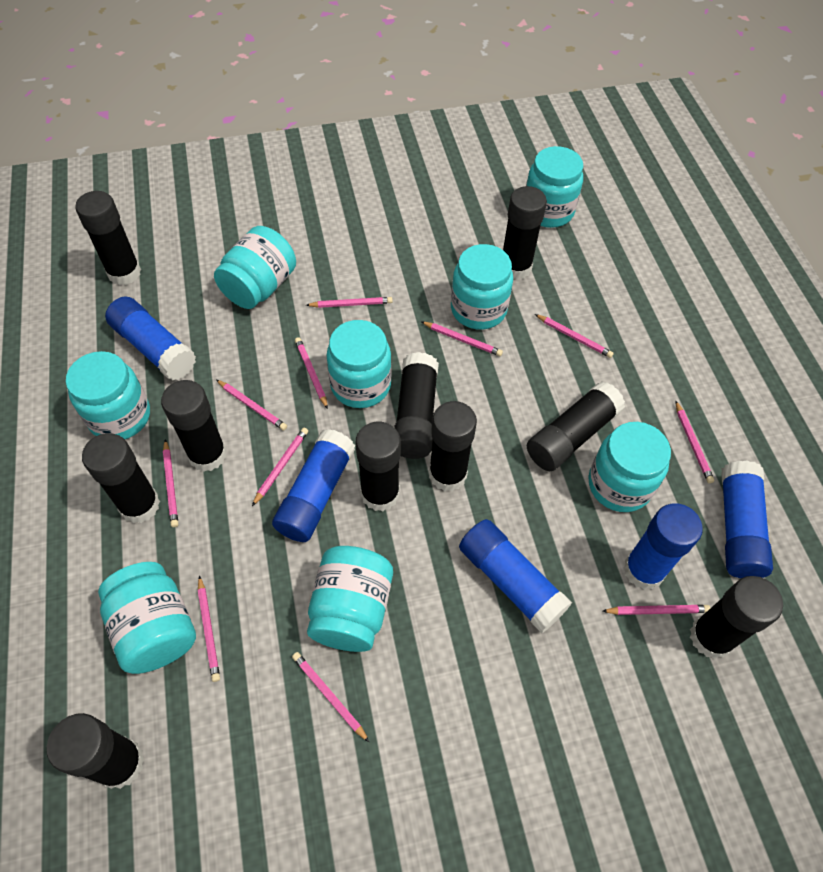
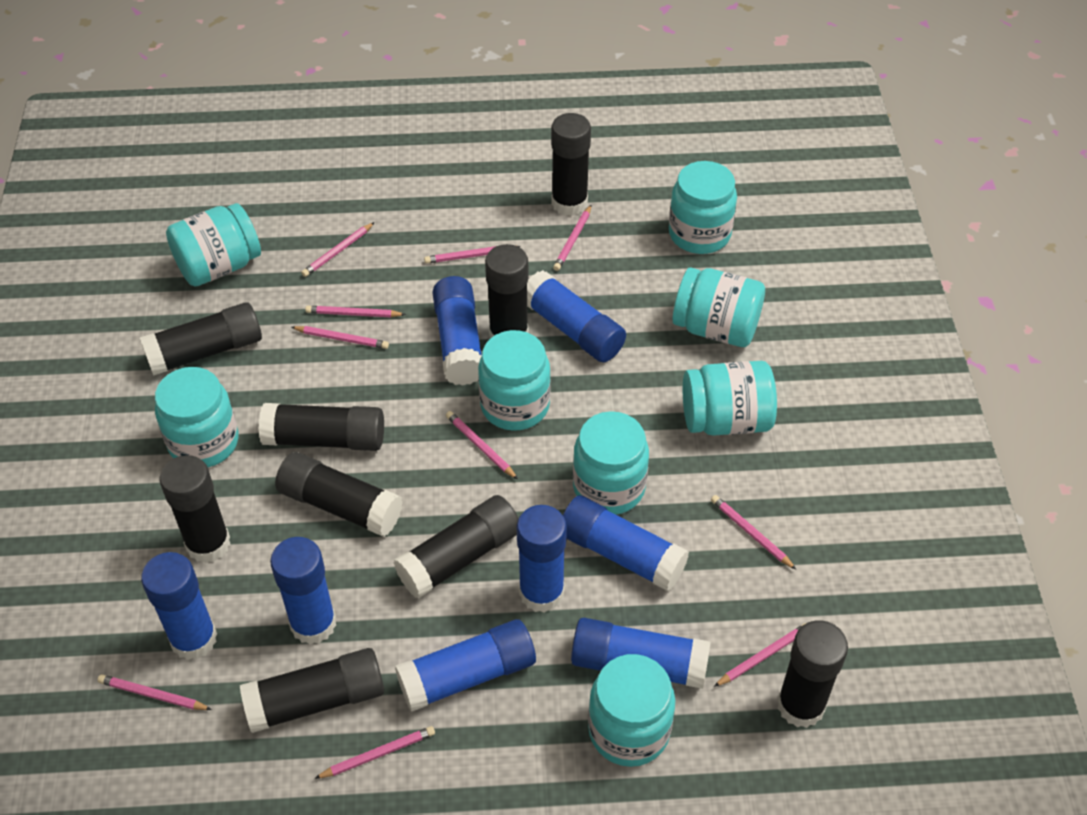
black glue stick: [46,713,145,789] [75,191,141,285] [82,433,160,523] [161,380,227,472] [356,422,401,512] [394,352,439,459] [429,401,477,492] [503,186,547,280] [527,382,625,471] [690,576,783,659] = 10 -> [140,302,262,376] [159,455,230,563] [240,648,384,733] [258,403,384,451] [275,452,403,537] [393,495,519,599] [485,244,529,338] [551,113,591,216] [777,620,848,728] = 9
blue glue stick: [105,297,196,381] [272,429,355,542] [459,519,572,633] [624,504,703,590] [721,460,773,578] = 5 -> [141,552,217,660] [270,537,336,645] [395,619,536,712] [432,276,482,386] [517,505,567,613] [527,270,626,362] [563,495,689,591] [571,618,710,689] = 8
pink pencil: [163,440,178,527] [198,575,220,682] [216,380,287,431] [252,428,308,506] [292,652,369,742] [295,337,328,409] [306,297,393,308] [422,322,503,356] [535,314,614,358] [603,605,710,615] [675,400,714,483] = 11 -> [97,674,212,710] [291,326,389,349] [301,222,375,277] [305,306,406,317] [314,726,435,779] [424,246,521,264] [446,411,518,480] [553,205,591,271] [711,495,796,570] [714,623,806,687] = 10

